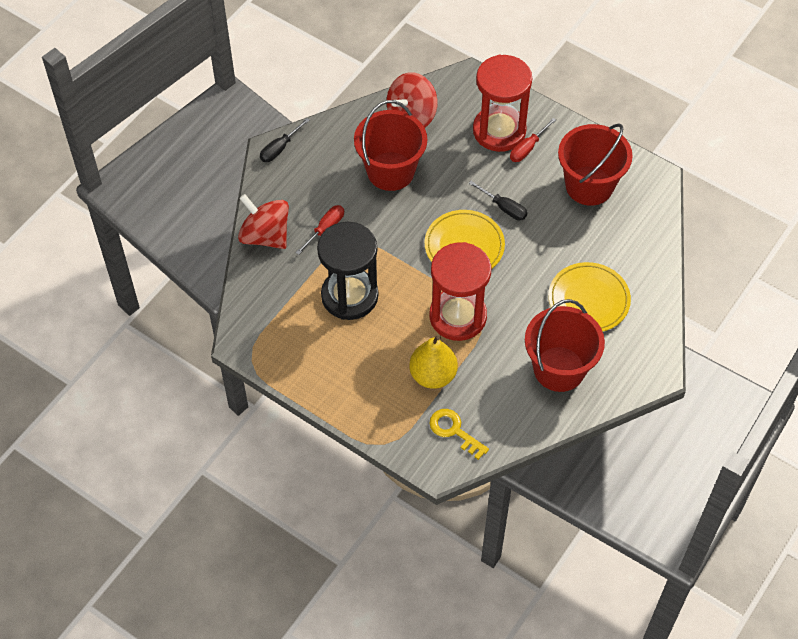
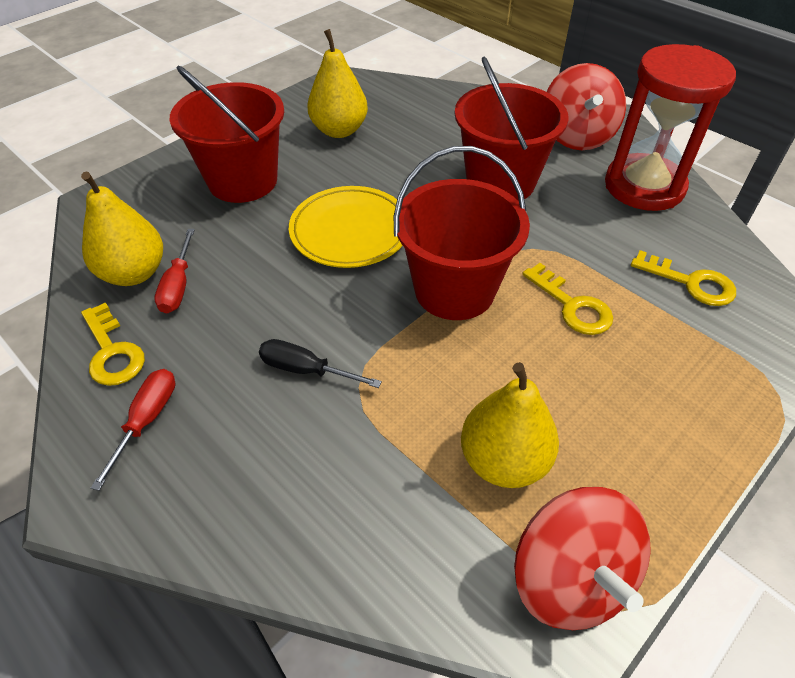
black hourglass: [317,222,378,320] = 1 -> none = 0
black screwdriver: [260,118,310,162] [468,181,527,221] = 2 -> [259,339,382,388] = 1
red hourglass: [429,242,491,341] [473,55,532,152] = 2 -> [605,44,736,211] = 1
yellow key: [429,409,489,460] = 1 -> [81,302,145,386] [522,263,613,335] [631,250,736,306] = 3
yellow pear: [409,335,458,389] = 1 -> [81,172,163,286] [307,29,368,138] [461,362,559,488] = 3
yellow plate: [425,210,505,269] [548,262,631,332] = 2 -> [289,186,403,268] = 1

